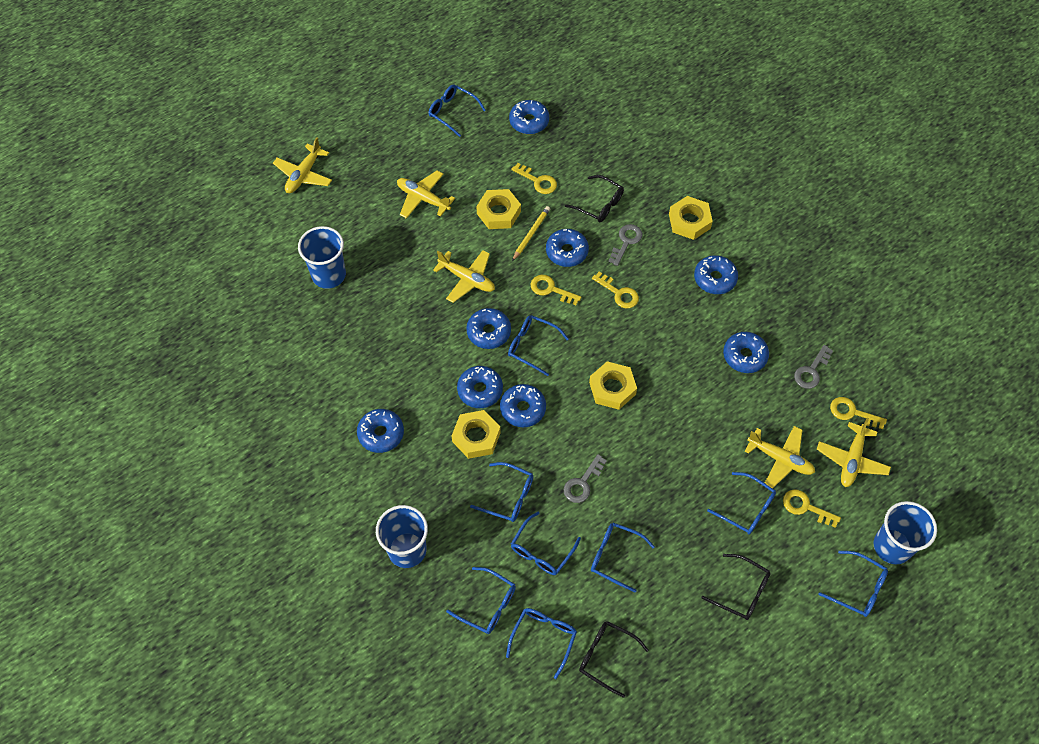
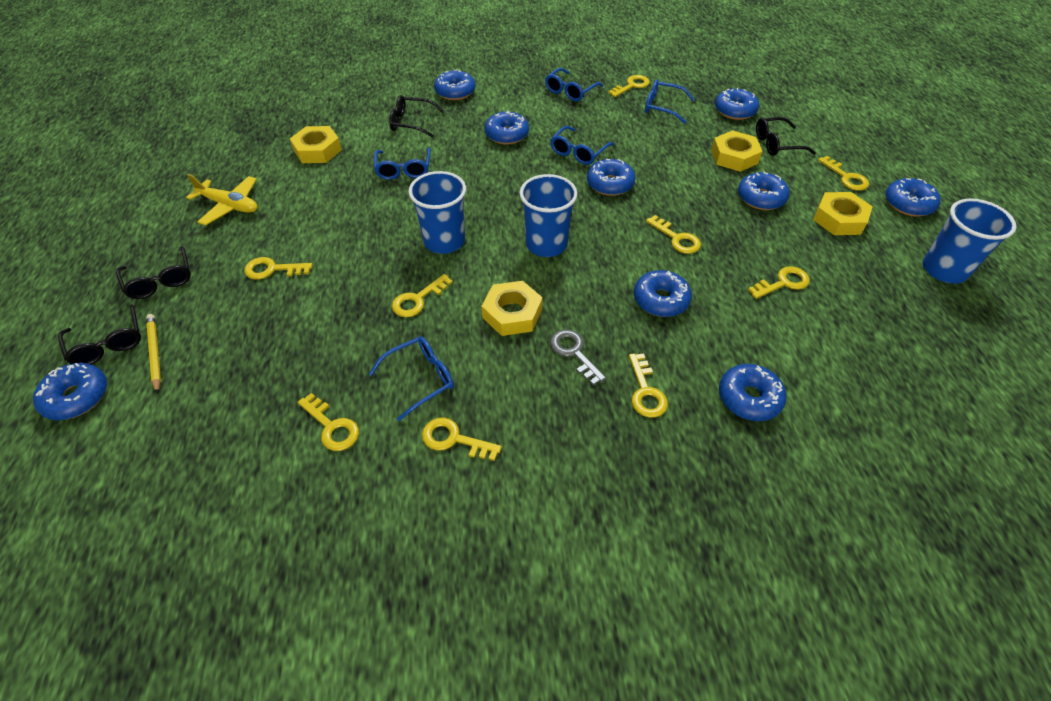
black glasses: [565,175,624,223] [579,621,649,698] [701,554,771,620] = 3 -> [58,304,141,364] [116,246,191,299] [389,95,444,138] [756,117,816,156] = 4
blue donut: [357,409,404,453] [457,366,503,408] [466,308,511,349] [500,384,546,427] [509,100,549,134] [546,229,589,267] [694,255,738,294] [723,332,769,373] = 8 -> [33,363,107,420] [434,70,475,100] [485,111,529,145] [587,159,636,196] [634,270,692,317] [715,88,759,120] [719,364,787,421] [738,172,790,210] [885,178,941,216] = 9
blue glasses: [428,85,486,137] [446,567,516,634] [470,462,533,522] [506,608,577,679] [508,315,569,376] [511,512,581,575] [591,523,655,592] [707,472,776,534] [818,551,888,617] = 9 -> [369,337,454,421] [374,148,431,180] [545,68,603,101] [550,126,614,165] [645,80,695,124] = 5
grey key: [564,454,607,503] [609,224,643,266] [794,345,833,389] = 3 -> [550,329,606,385] = 1
yellow key: [511,163,557,194] [530,275,581,305] [592,272,639,308] [783,489,841,528] [830,397,887,429] = 5 -> [244,257,312,280] [298,393,359,451] [392,274,453,317] [422,417,502,461] [608,75,650,97] [629,353,668,418] [646,215,701,254] [748,266,810,299] [818,156,869,191] = 9
yellow plane: [273,137,332,193] [397,170,455,219] [433,250,495,303] [745,426,815,489] [817,418,891,487] = 5 -> [186,174,258,225] = 1

